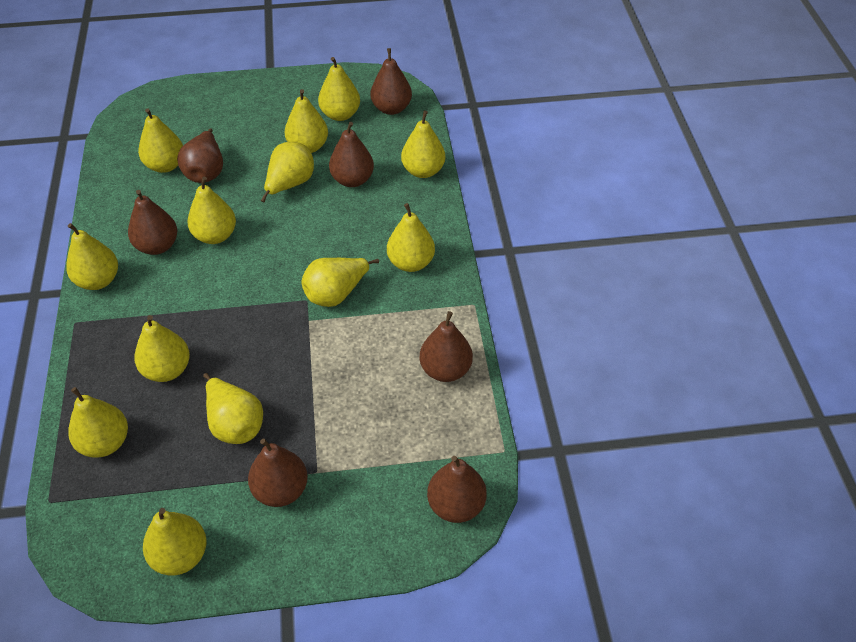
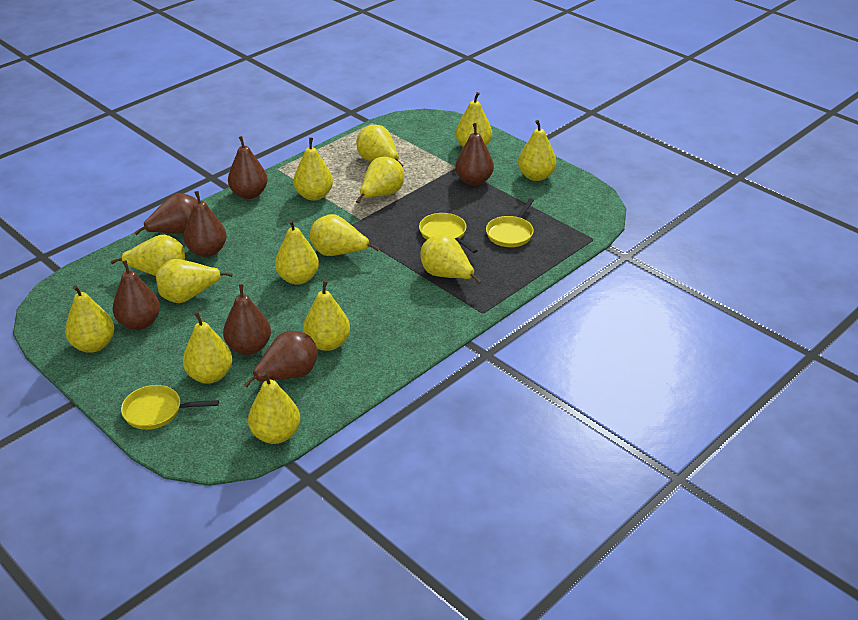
yellow pan: none = 0 -> [121,385,219,430] [419,213,478,253] [486,198,534,247] = 3
yellow pear: [66,223,118,290] [69,387,128,458] [134,315,190,382] [138,108,183,173] [143,508,207,575] [187,177,236,244] [203,373,263,444] [261,142,314,203] [285,89,328,153] [301,258,379,307] [318,57,360,121] [387,203,435,272] [401,110,445,178] = 13 -> [65,285,114,353] [110,235,185,276] [156,259,233,303] [183,312,232,384] [248,372,300,444] [275,220,319,285] [293,137,333,201] [303,280,350,351] [310,214,379,256] [356,125,403,167] [356,157,404,203] [420,235,482,284] [456,92,492,147] [518,120,556,181] = 14

